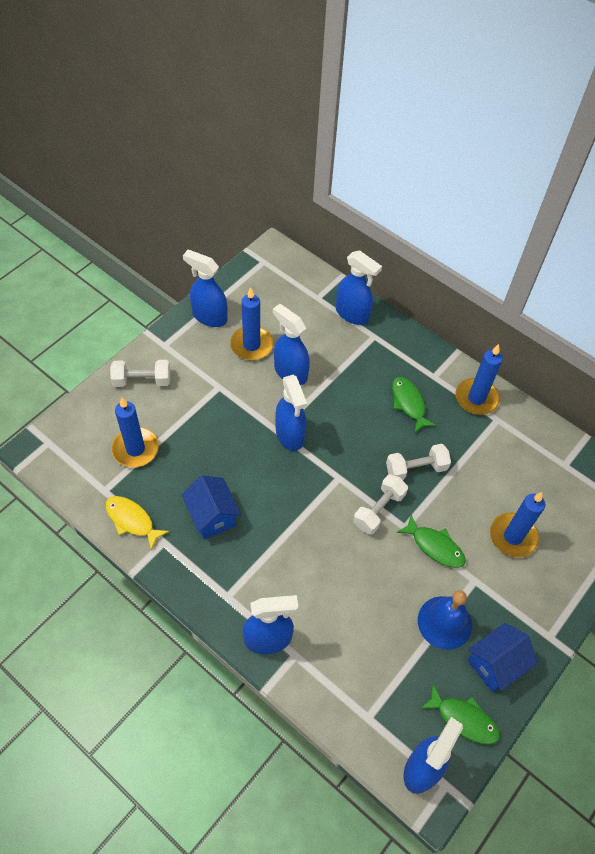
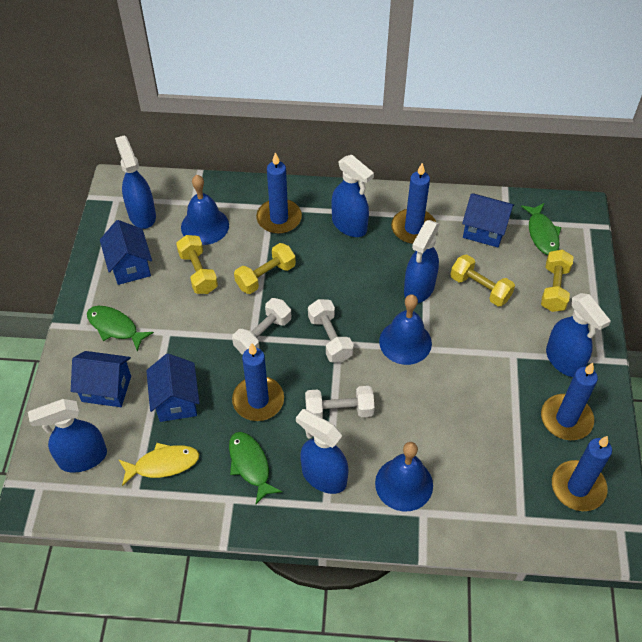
blue bell: [418,591,472,650] = 1 -> [181,175,229,245] [375,442,433,512] [379,294,432,365] = 3
blue candle: [111,397,159,468] [230,287,273,360] [456,344,503,415] [490,492,545,558] = 4 -> [232,343,284,421] [256,152,302,234] [391,163,436,244] [541,363,598,440] [552,436,612,511] = 5
blue house: [182,475,241,539] [468,623,538,692] = 2 -> [71,351,131,407] [100,220,152,285] [146,354,199,422] [462,194,514,248] = 4
yellow dumbbell: none = 0 -> [176,235,218,294] [234,243,296,294] [450,255,515,307] [541,250,574,312] = 4

